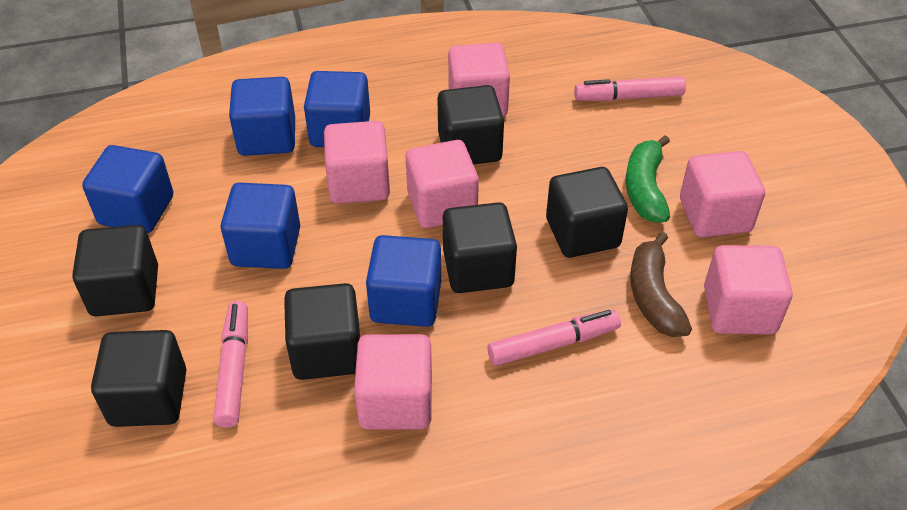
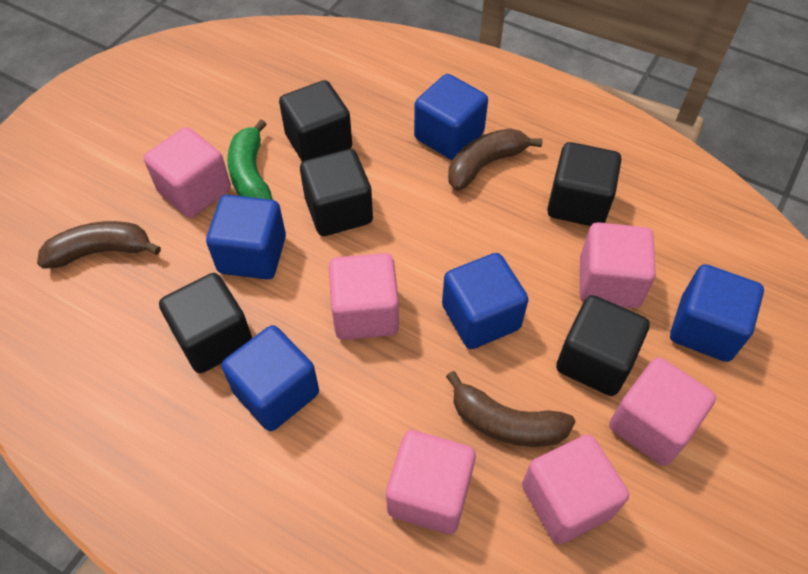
black cube: [72,225,158,316] [91,330,187,427] [284,283,360,380] [438,85,504,164] [443,202,517,293] [546,167,628,258] = 6 -> [159,273,252,373] [279,80,352,162] [300,149,373,236] [547,142,621,226] [556,295,650,396] = 5
brown banana: [630,232,692,337] = 1 -> [37,221,161,269] [446,371,575,447] [448,128,542,191] = 3
pink marker: [213,301,248,428] [488,309,621,366] [574,76,686,101] = 3 -> none = 0

